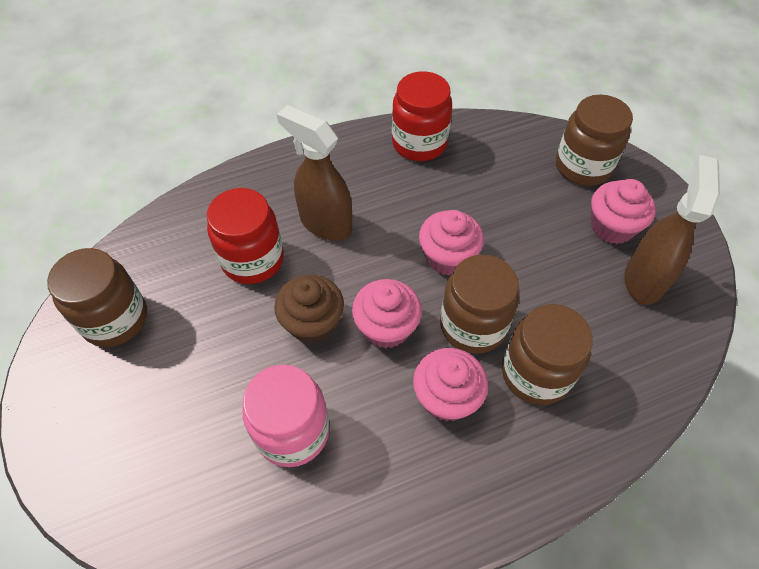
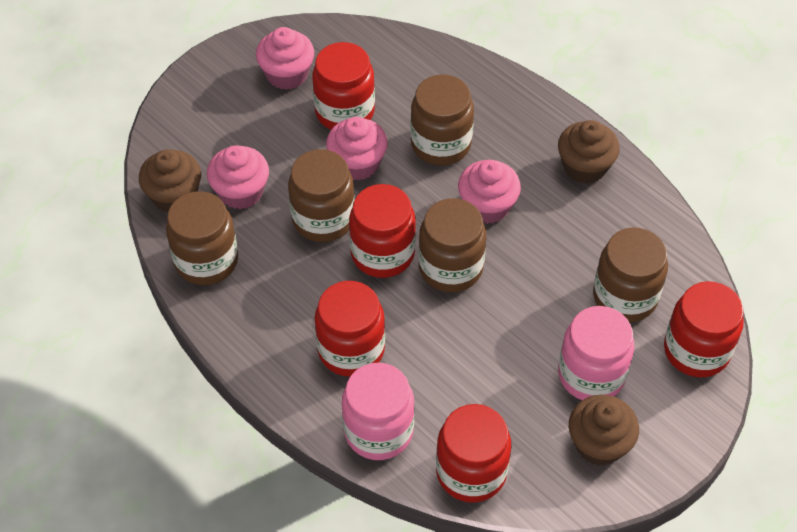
brown cupcake: [274,274,344,344] = 1 -> [139,149,201,213] [558,120,620,184] [569,395,639,466] = 3
brown jar: [47,248,147,347] [440,255,519,354] [502,304,593,405] [556,95,633,186] = 4 -> [166,191,238,285] [288,149,355,242] [411,74,474,165] [418,198,486,292] [593,228,668,322] = 5
brown spray bottle: [277,105,352,241] [624,155,720,305] = 2 -> none = 0
pink jar: [242,365,329,467] = 1 -> [342,363,415,460] [558,306,635,400] = 2
red jar: [207,188,284,284] [392,71,452,161] = 2 -> [312,42,375,130] [315,281,385,377] [349,184,416,278] [436,404,511,502] [664,281,744,377] = 5

